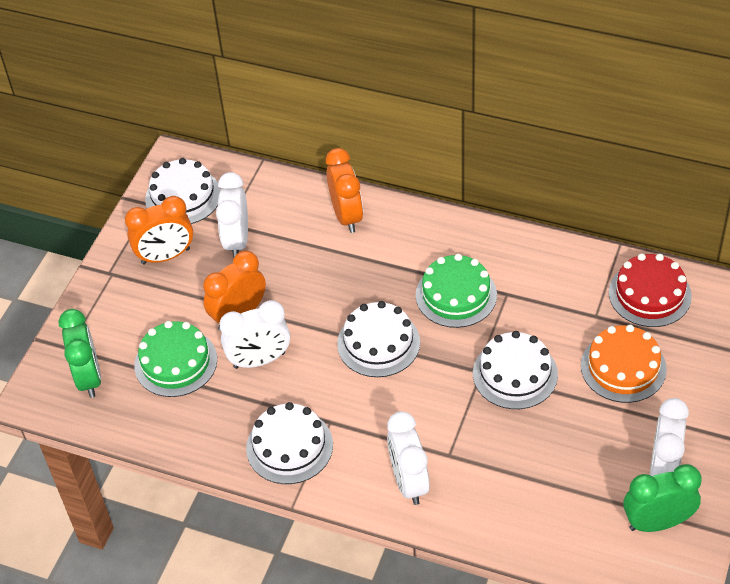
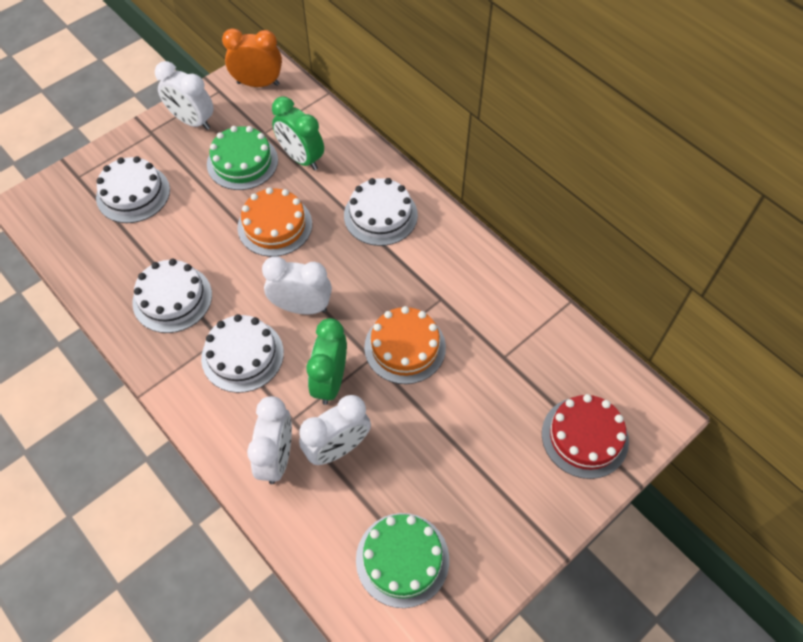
orange cake: [581,325,667,403] = 1 -> [238,187,312,257] [364,306,446,384] = 2
orange clock: [125,196,193,264] [203,251,266,330] [326,148,363,233] = 3 -> [222,28,282,87] = 1

